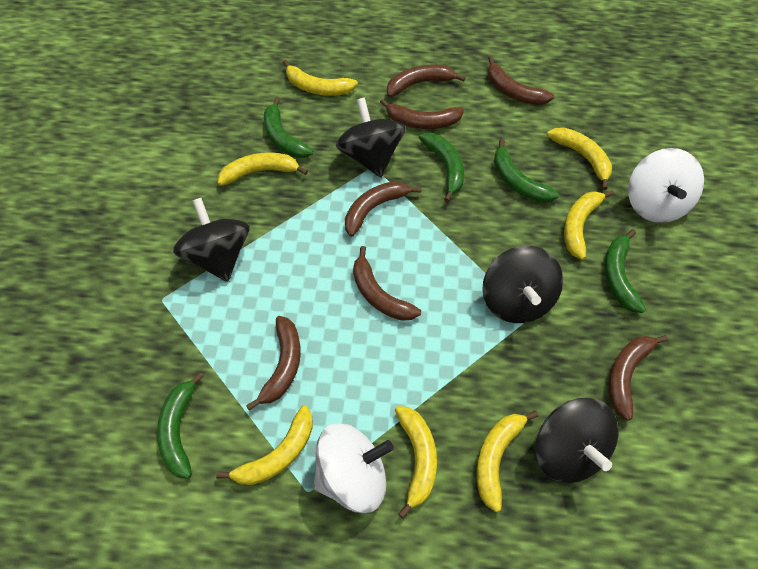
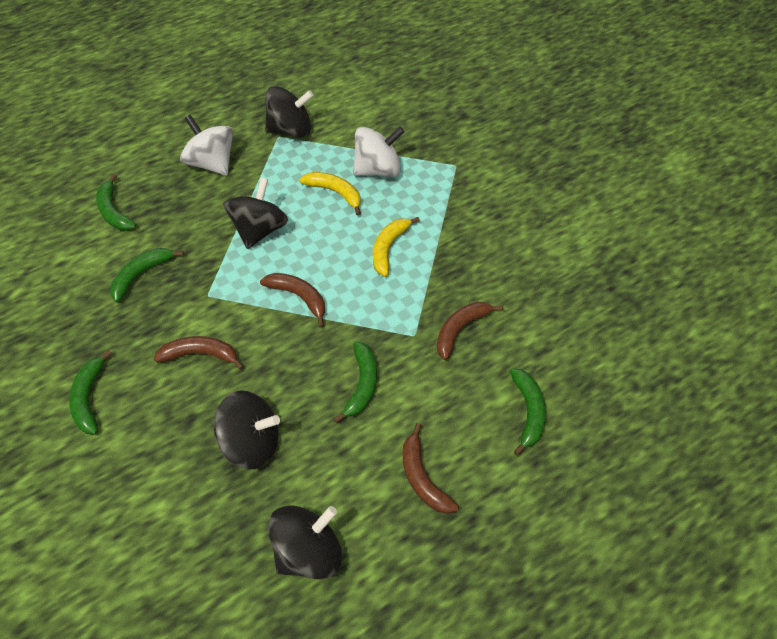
brown banana: [246,316,301,411] [345,181,421,237] [353,246,421,321] [380,99,464,129] [387,65,466,97] [488,56,554,105] [608,335,668,421] = 7 -> [154,336,244,370] [260,273,325,327] [403,423,459,514] [437,302,503,360] = 4
yellow banana: [216,405,313,485] [218,152,308,186] [283,60,358,96] [395,406,437,519] [477,411,538,512] [547,127,612,190] [564,190,614,260] = 7 -> [299,172,361,216] [373,217,420,277] = 2

